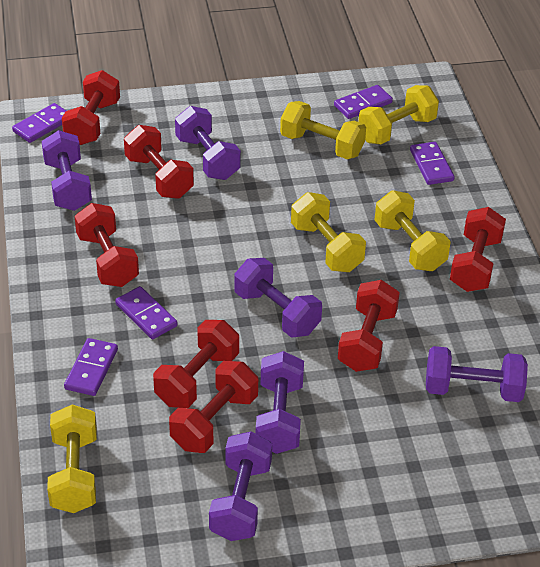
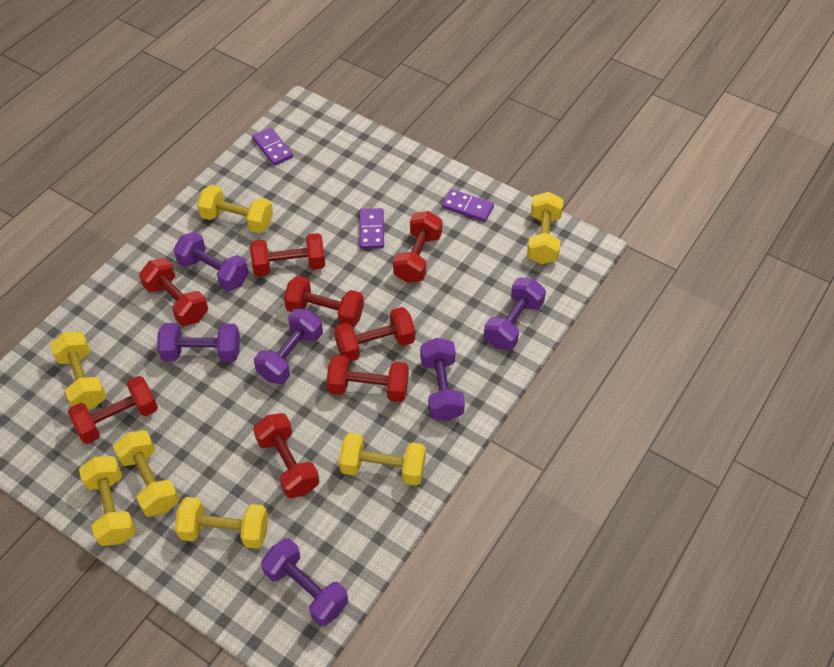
purple domino: [12,103,66,143] [64,338,118,396] [115,286,177,339] [334,85,393,119] [410,142,454,185] = 5 -> [252,127,293,166] [359,208,384,249] [442,189,494,222] = 3
red dumbbell: [62,70,120,145] [75,203,139,287] [124,125,194,199] [153,320,239,408] [169,361,258,453] [338,280,400,372] [450,207,506,292] = 7 -> [68,376,158,444] [139,258,208,326] [250,233,325,276] [253,413,319,498] [284,276,364,328] [326,355,409,402] [334,307,415,362] [393,211,442,283] = 8
yellow dumbbell: [47,405,97,513] [280,101,366,159] [291,192,366,272] [359,85,439,144] [375,190,451,271] = 5 -> [50,332,107,409] [79,456,136,546] [113,430,179,517] [175,497,268,549] [197,185,273,233] [339,433,426,486] [527,192,563,264] = 7

